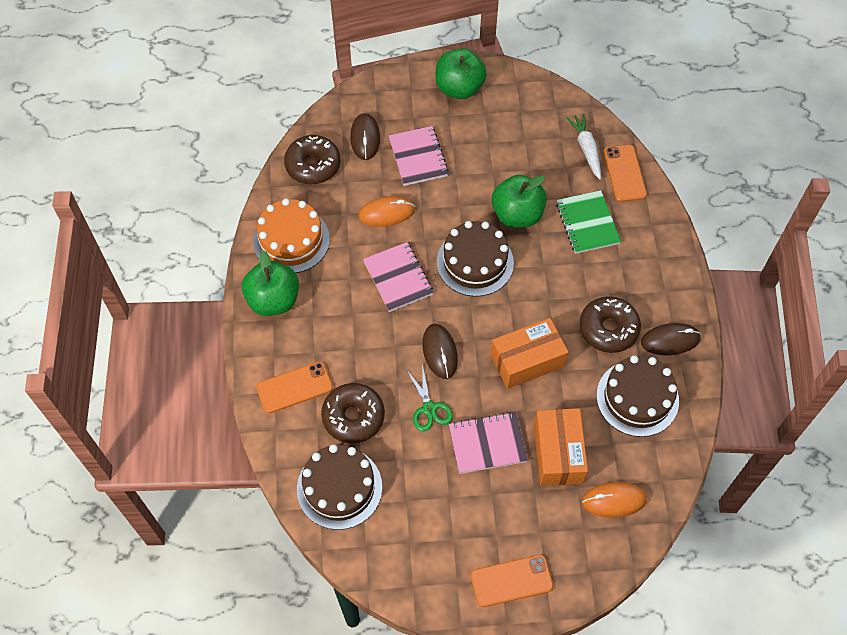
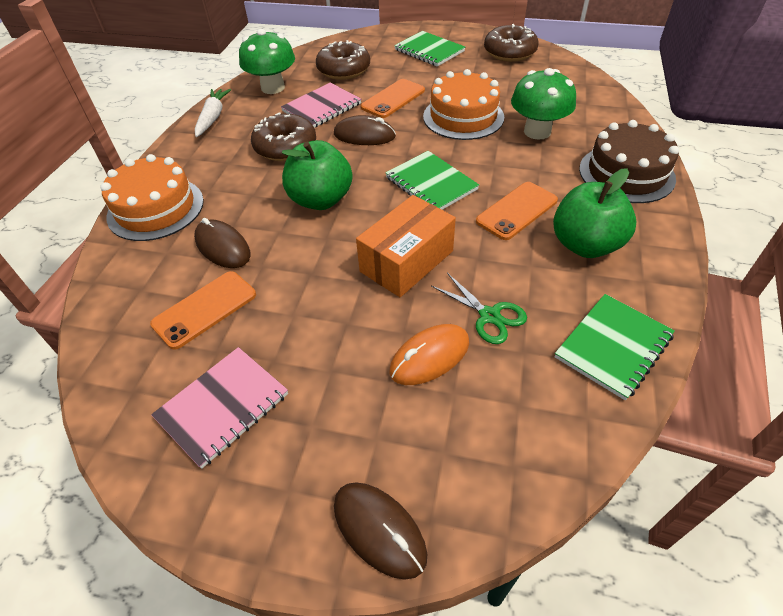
brown cake: [297,444,382,530] [437,221,514,297] [596,355,679,437] = 3 -> [579,120,679,203] = 1
green apple: [242,250,299,316] [436,48,487,99] [492,175,547,228] = 3 -> [282,140,353,210] [553,168,636,258] = 2
green mushroom: none = 0 -> [239,29,295,94] [511,68,576,140] = 2
green notebook: [556,190,621,254] = 1 -> [385,151,479,210] [394,31,465,67] [555,294,675,400] = 3
orange box: [490,318,568,389] [534,408,588,486] = 2 -> [356,195,456,297] = 1
orange cake: [253,198,330,273] = 1 -> [100,154,204,241] [423,69,504,140] = 2
orange mouse: [358,196,415,227] [582,482,647,518] = 2 -> [389,324,469,385] = 1
pink notebook: [363,242,434,312] [389,126,449,186] [449,412,528,474] = 3 -> [151,347,288,469] [281,82,361,128] = 2

